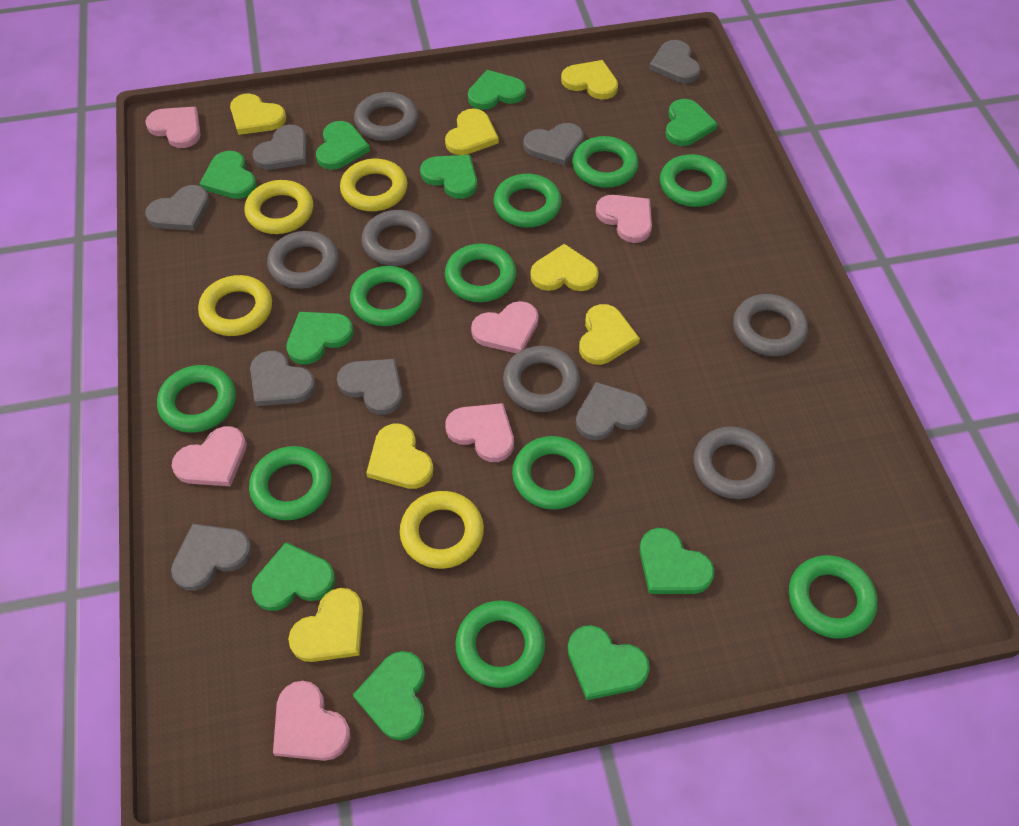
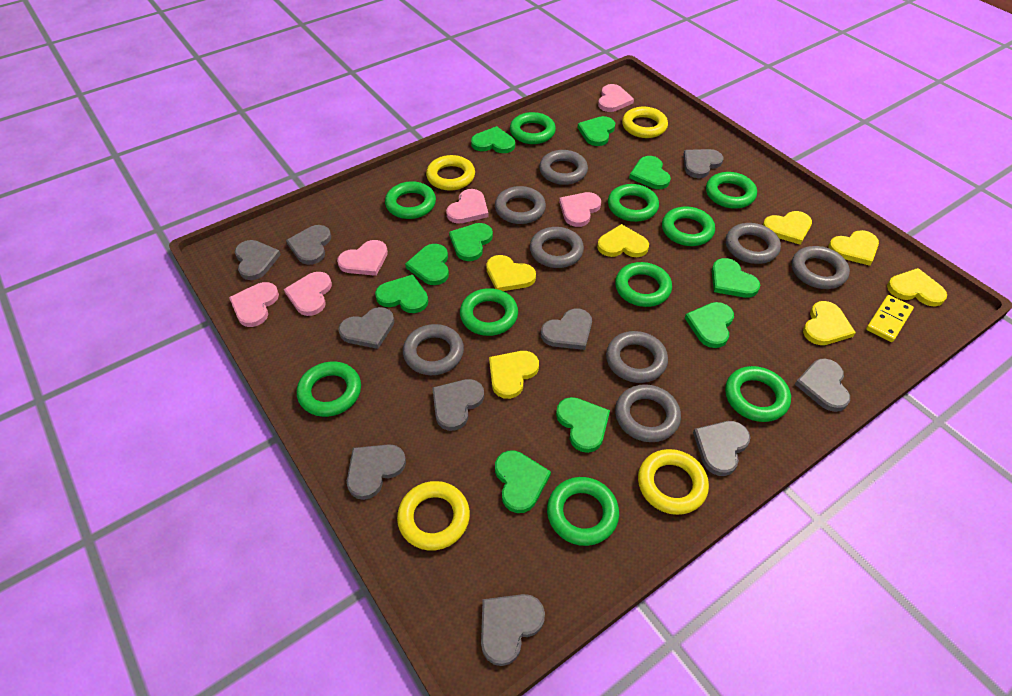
grey heart: [145,185,210,231] [171,524,252,591] [250,351,316,406] [252,125,307,170] [337,359,403,415] [523,123,584,166] [576,382,648,440] [649,40,700,83] = 8 -> [235,240,281,280] [286,225,331,265] [338,307,394,349] [347,444,406,500] [432,379,484,431] [481,594,545,666] [541,308,592,350] [683,149,723,178] [693,421,751,476] [795,358,850,412] = 10
grey ring: [267,231,339,289] [354,92,418,141] [362,210,432,266] [503,346,580,412] [694,426,775,499] [733,294,808,356] = 6 -> [403,324,464,375] [495,186,546,224] [530,227,584,268] [539,150,588,185] [606,331,668,383] [615,384,681,442] [726,223,781,264] [792,246,850,289] = 8
yellow domino: none = 0 -> [866,295,914,342] = 1

